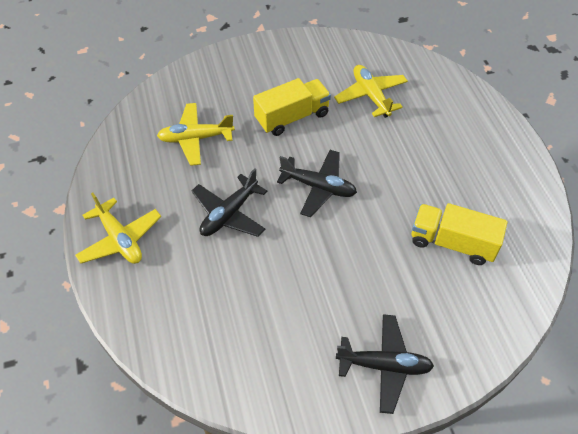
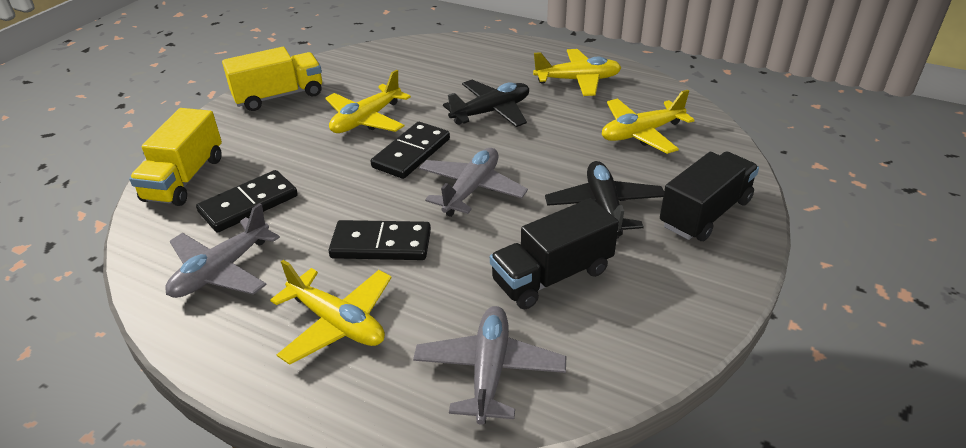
black domino: none = 0 -> [196,170,298,233] [328,220,431,260] [371,122,450,179] = 3
black plane: [191,168,268,237] [277,150,357,217] [336,314,434,414] = 3 -> [443,80,529,127] [545,161,664,238] = 2
black truck: none = 0 -> [490,198,619,309] [660,152,759,241] = 2
grey plane: none = 0 -> [165,203,280,298] [413,306,566,425] [419,148,528,217] = 3
yellow plane: [75,193,161,264] [157,103,235,166] [334,65,408,118] = 3 -> [270,260,392,365] [325,70,411,133] [533,49,621,96] [602,90,695,154] = 4

